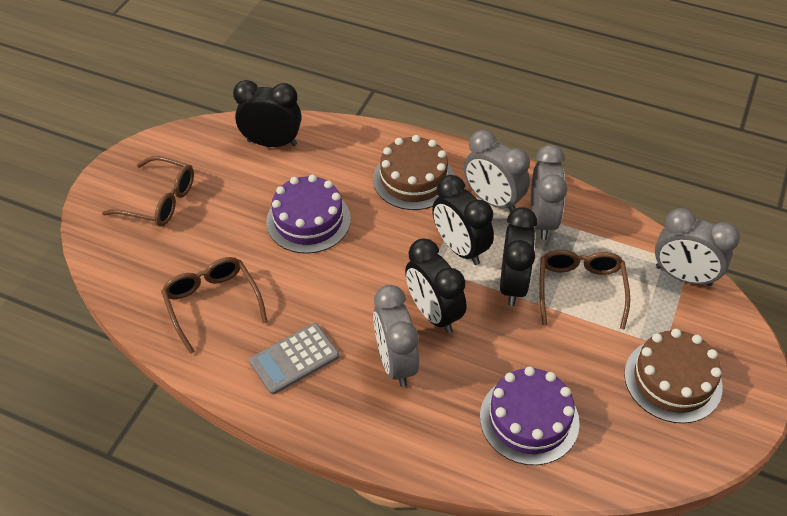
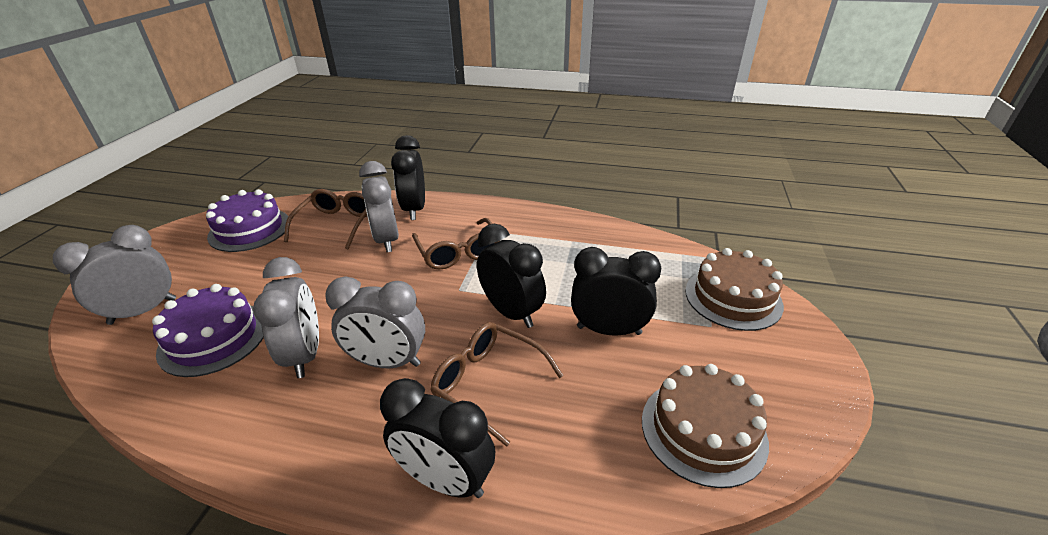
grey calculator: [249,323,339,394] = 1 -> none = 0

